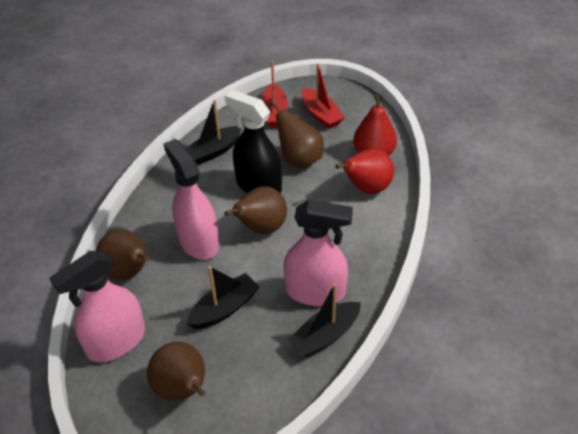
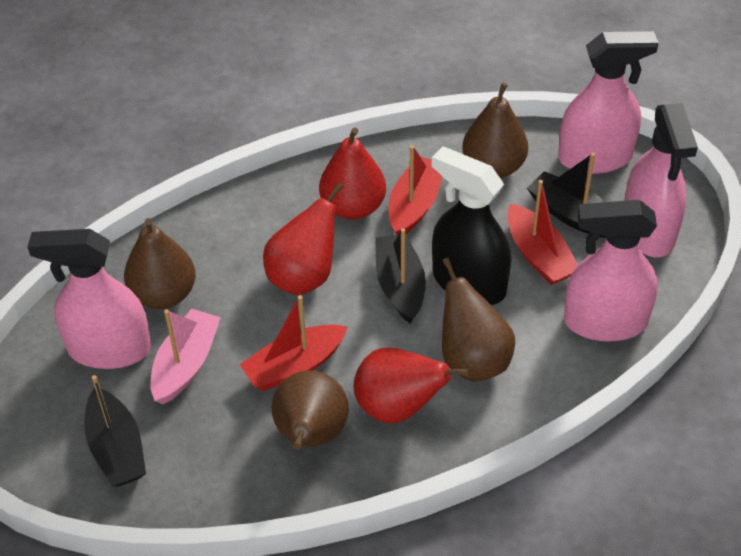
pink boat: none = 0 -> [150,309,221,404] = 1
pink spray bottle: [49,251,145,362] [163,139,219,260] [284,200,353,306] = 3 -> [28,229,151,369] [558,31,659,174] [564,200,658,342] [624,103,698,257] = 4
red boat: [261,61,288,128] [302,63,345,129] = 2 -> [240,295,348,391] [389,145,442,234] [507,180,578,285] = 3
red pear: [335,148,394,194] [353,94,397,156] = 2 -> [263,183,343,295] [319,127,386,220] [354,347,469,424] = 3

